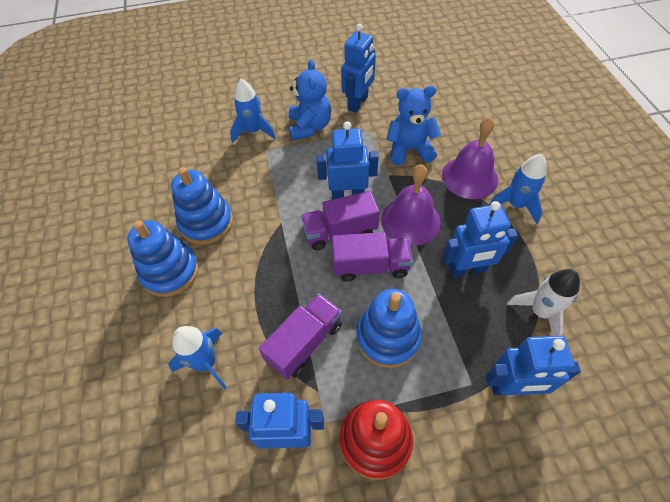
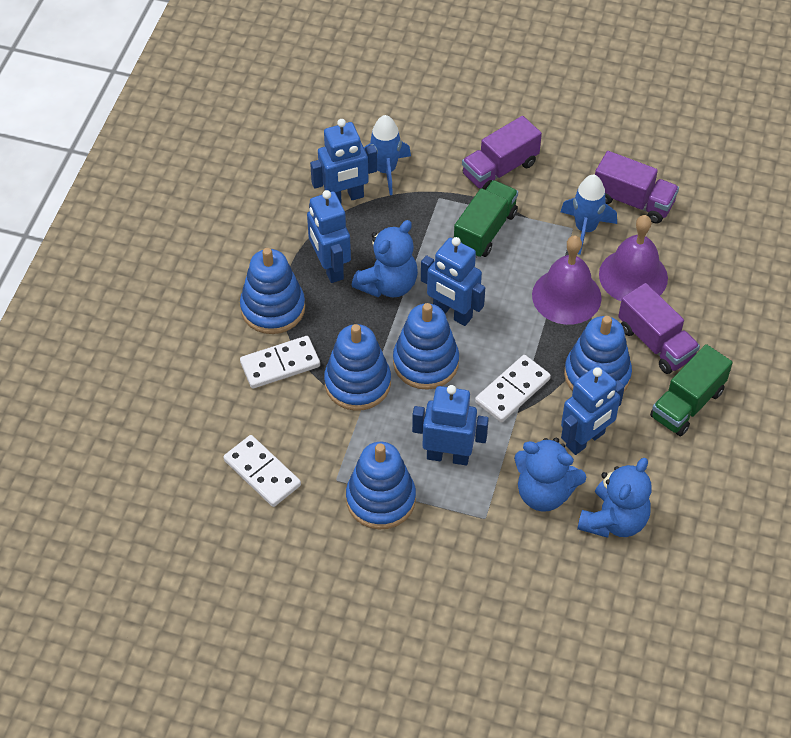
blue rocket: [169,326,227,389] [230,79,276,143] [488,154,547,224] = 3 -> [364,115,411,195] [561,175,617,255] = 2
blue stacking toy: [127,220,199,297] [171,167,233,245] [356,289,422,368] = 3 -> [240,248,305,334] [324,324,391,411] [346,442,416,530] [393,303,459,390] [564,316,632,392] = 5
blue teddy bear: [289,59,331,141] [386,86,441,165] = 2 -> [352,220,418,297] [514,438,586,512] [577,458,651,538] = 3
green truck: none = 0 -> [454,180,518,258] [650,344,733,436] = 2
red stacking toy: [340,400,413,480] = 1 -> none = 0
white domino: none = 0 -> [223,435,301,507] [240,336,320,389] [475,355,551,422] = 3
white rocket: [507,269,580,336] = 1 -> none = 0

